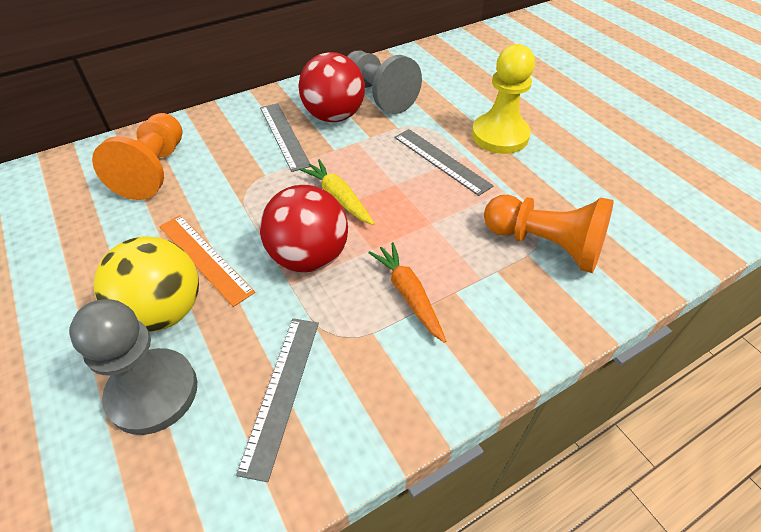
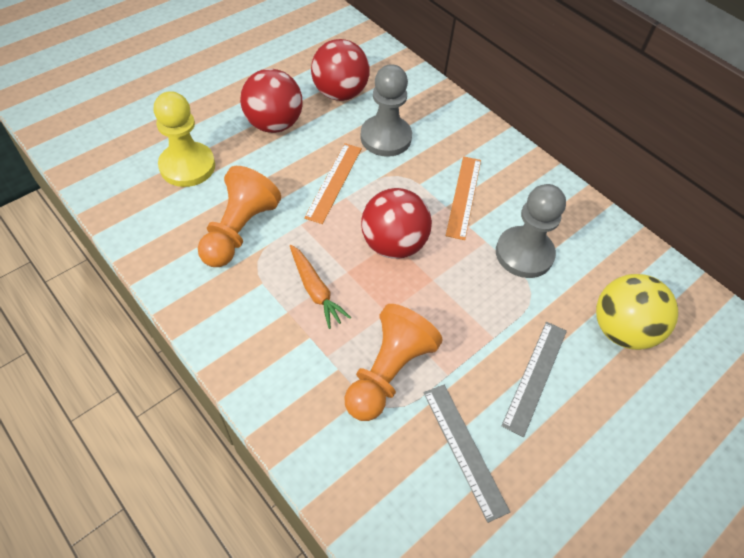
grey ruler: [236,318,319,482] [260,103,310,172] [394,129,493,196] = 3 -> [423,385,510,523] [501,322,567,437] = 2
orange ruler: [159,215,255,307] = 1 -> [304,143,362,224] [446,156,481,240] = 2
red ball: [260,185,348,272] [298,52,365,122] = 2 -> [240,69,303,133] [311,39,369,101] [361,188,432,259] = 3
yellow carrot: [299,159,375,225] = 1 -> none = 0

